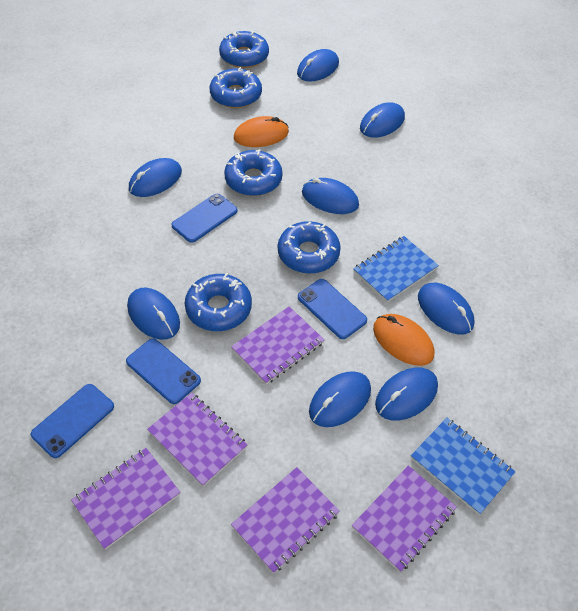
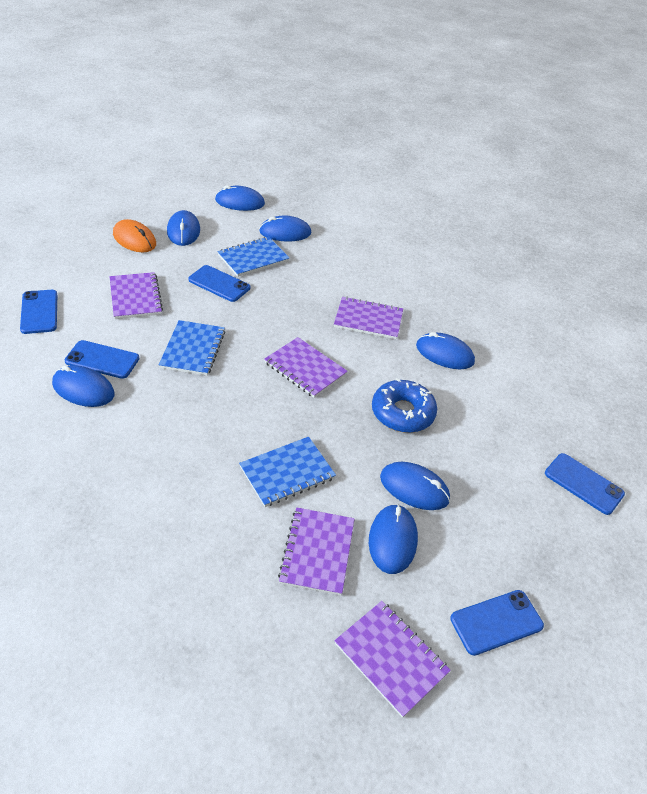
blue donut: [185,273,252,331] [210,67,262,108] [219,31,269,68] [224,149,283,196] [278,221,341,274] = 5 -> [372,378,437,433] = 1
blue mouse: [127,288,180,340] [129,158,182,197] [297,49,339,82] [302,178,359,214] [309,371,371,427] [360,102,405,138] [375,367,438,421] [418,283,475,335] = 8 -> [52,365,115,407] [167,210,200,246] [215,185,265,211] [259,215,311,241] [369,504,418,574] [380,462,450,510] [416,332,475,369] = 7
blue notebook: [353,236,439,303] [411,417,516,515] = 2 -> [159,320,225,376] [218,237,289,277] [239,437,336,507] = 3
blue phone: [31,384,114,458] [126,338,201,404] [171,194,238,243] [298,279,367,339] = 4 -> [20,290,57,334] [64,340,139,379] [188,265,250,302] [450,590,544,656] [545,453,625,515] = 5
orange mouse: [234,116,289,147] [373,314,434,366] = 2 -> [113,219,156,252] = 1

